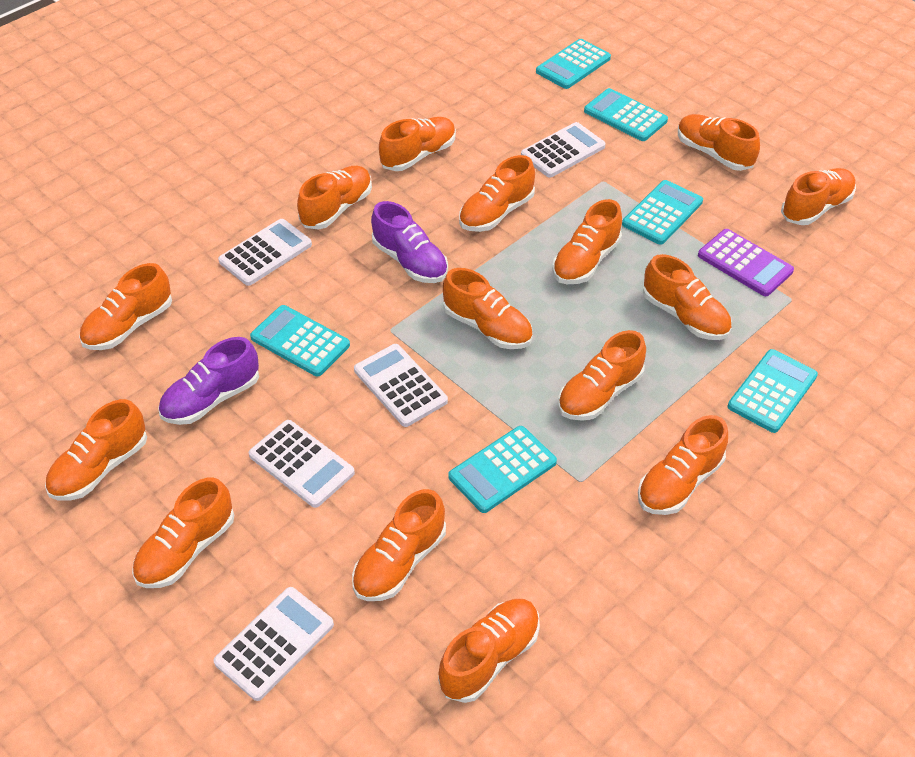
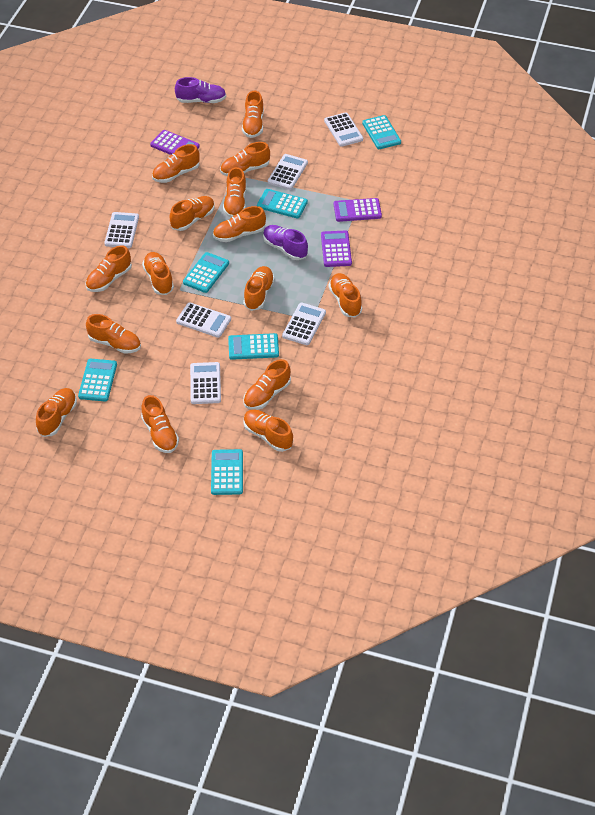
purple calculator: [698,229,794,296] = 1 -> [150,130,200,155] [321,230,352,267] [334,198,382,222] = 3
white calculator: [214,587,334,701] [218,219,312,286] [249,420,355,508] [354,344,448,427] [521,122,606,178] = 5 -> [104,212,139,248] [176,302,231,338] [190,362,221,404] [268,154,308,190] [282,303,326,345] [324,112,363,147] = 6

